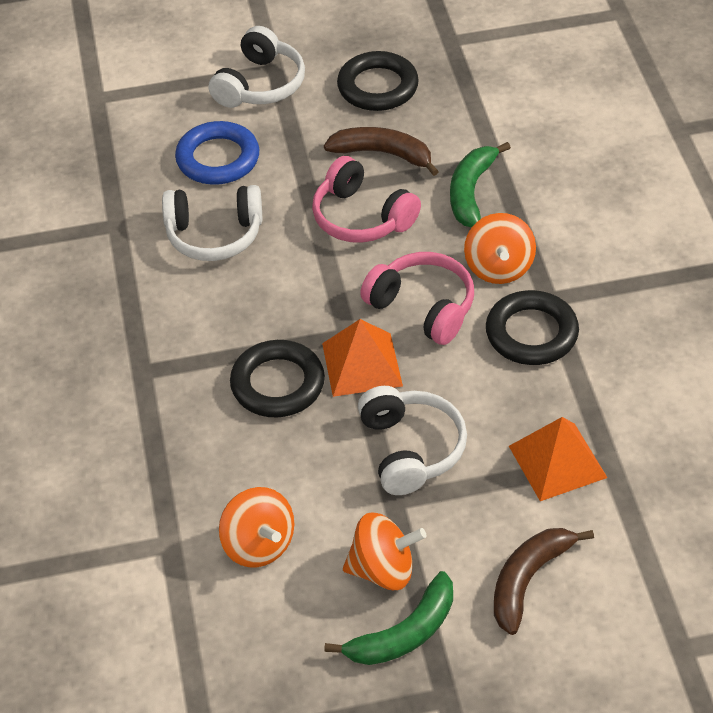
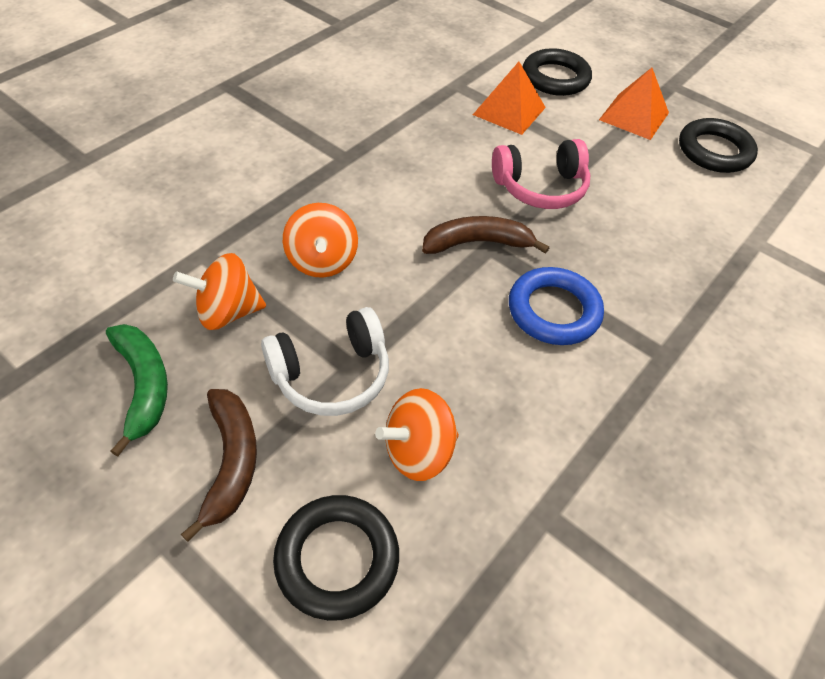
green banana: [324,571,453,665] [450,142,511,227] = 2 -> [106,324,168,456] = 1
pink headphones: [312,156,421,243] [360,252,474,345] = 2 -> [492,139,590,209] = 1
white headphones: [162,185,262,261] [209,26,305,108] [358,386,467,495] = 3 -> [261,307,389,416] = 1

